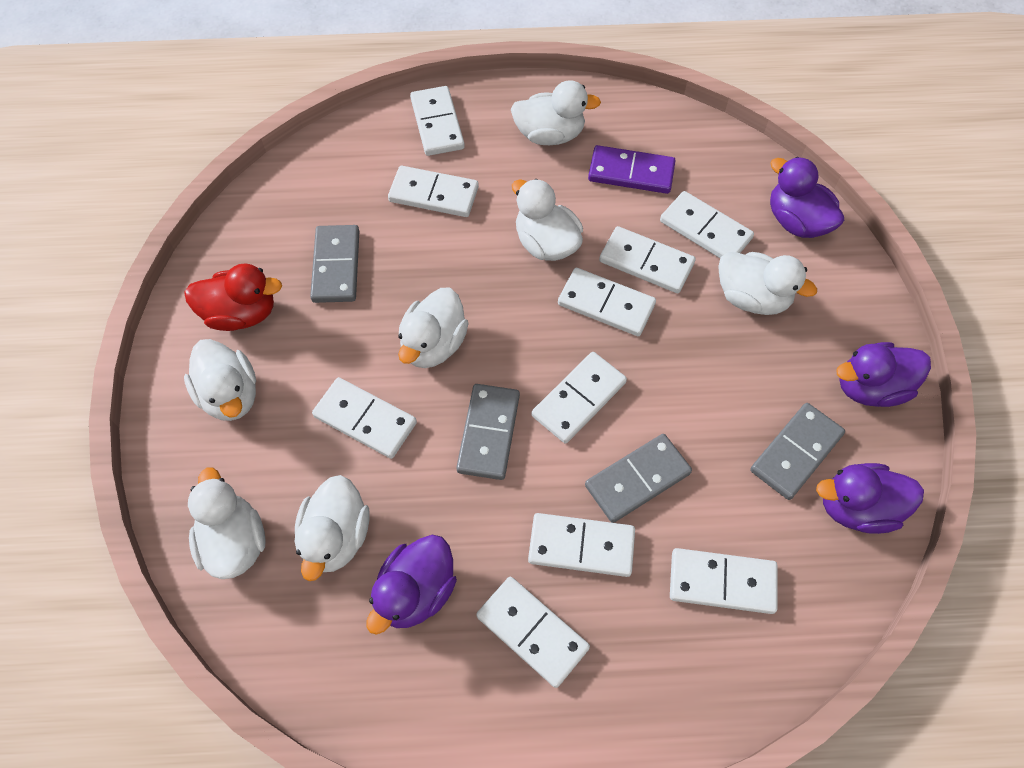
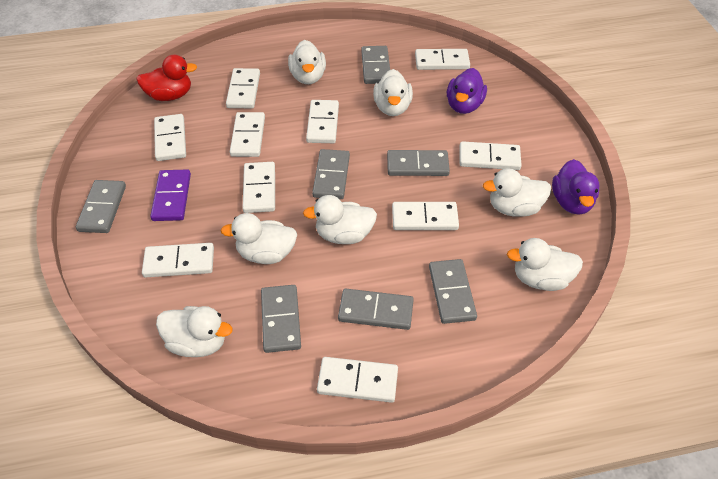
grey domino: [310,225,359,303] [456,384,520,480] [585,434,692,523] [750,403,845,500] = 4 -> [76,180,126,233] [261,285,301,353] [312,149,350,199] [338,289,414,330] [361,46,390,84] [387,150,450,176] [429,259,477,324] = 7
purple duck: [367,535,457,635] [770,157,844,238] [816,463,924,534] [836,342,931,407] = 4 -> [447,68,487,114] [552,159,599,214] = 2

